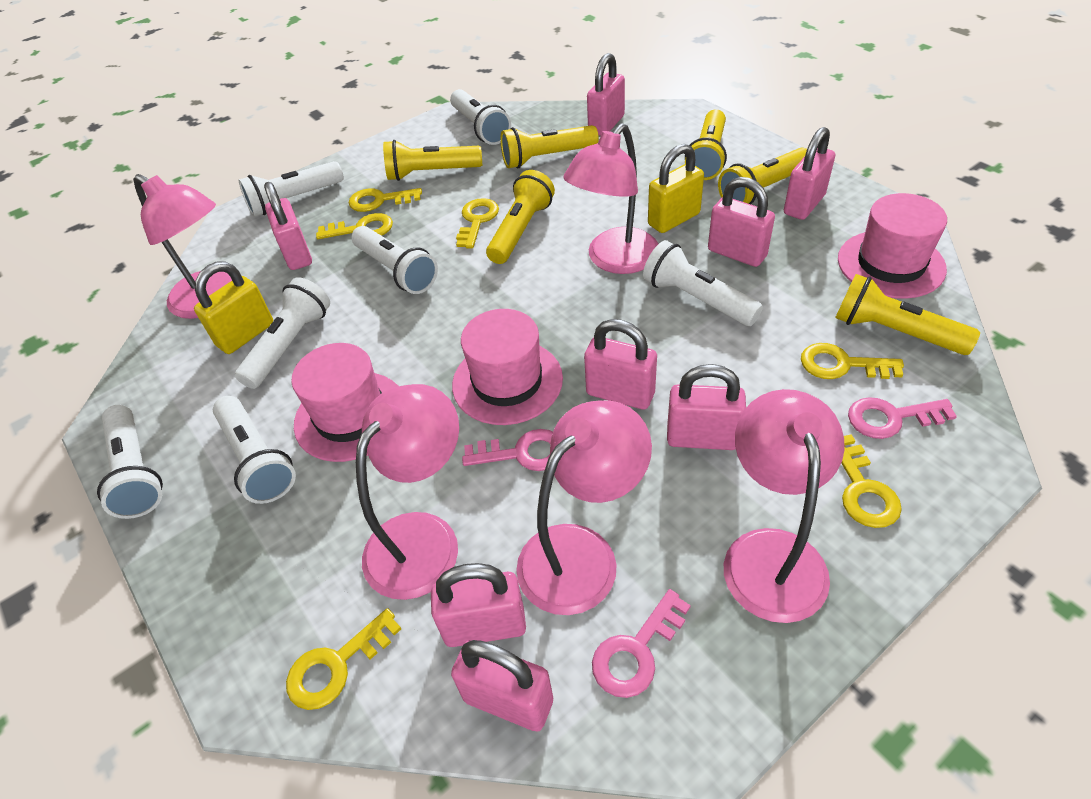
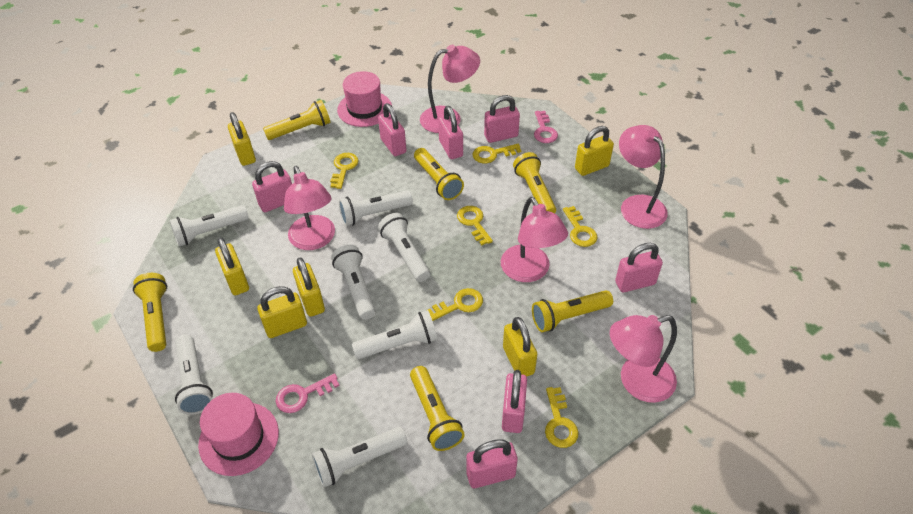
pink hat: [291,343,399,462] [452,309,563,425] [838,193,947,299] = 3 -> [198,393,279,476] [337,71,392,127] = 2
pink key: [462,429,553,471] [592,589,691,698] [848,397,957,439] = 3 -> [276,373,339,413] [534,111,558,143] = 2
pink padlock: [264,182,312,270] [431,563,526,647] [451,640,553,732] [584,319,657,410] [587,53,625,136] [667,364,746,450] [708,177,775,267] [784,127,835,220] = 8 -> [252,161,292,212] [378,103,406,156] [438,106,463,159] [466,439,518,488] [484,95,520,143] [502,370,527,433] [615,243,663,292] = 7
yellow padlock: [194,261,273,354] [648,144,704,233] = 2 -> [215,237,249,295] [228,112,256,166] [257,286,307,338] [293,257,325,317] [503,317,537,377] [575,126,614,176] = 6

